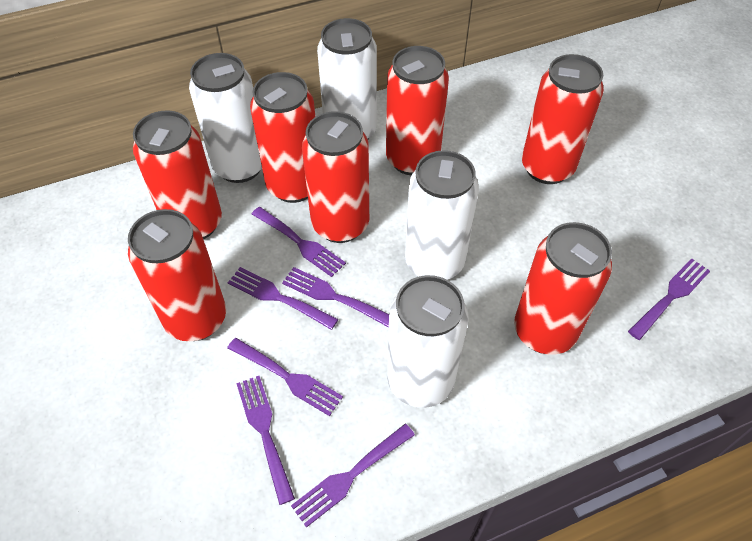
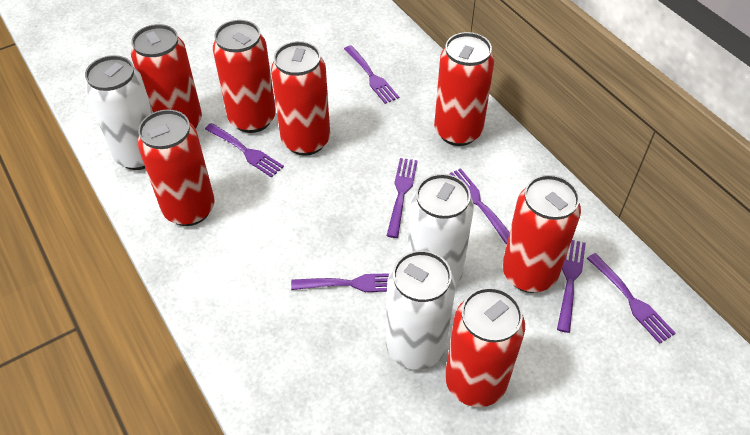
white can: [189,53,262,183] [317,18,377,139] [387,275,469,408] [405,150,479,280] = 4 -> [85,55,153,170] [386,250,456,370] [407,174,474,285] = 3

